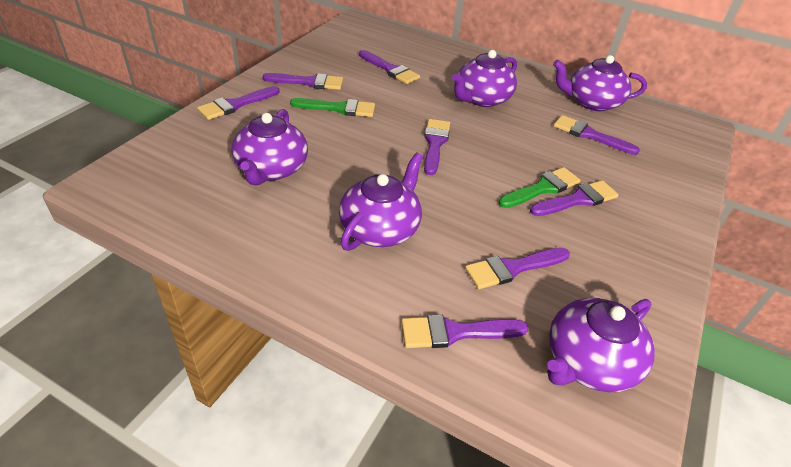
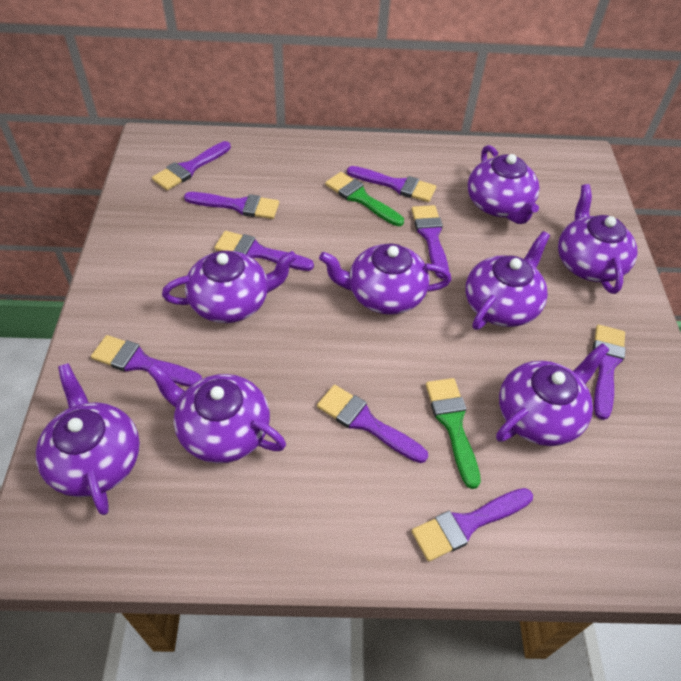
purple brush: [197,86,280,120] [263,73,343,90] [359,50,420,84] [401,315,528,348] [424,119,450,175] [465,248,570,289] [530,180,619,216] [554,115,640,155] = 8 -> [91,335,202,387] [152,141,231,190] [184,192,279,219] [214,231,314,271] [317,385,428,463] [347,166,436,202] [411,205,449,279] [412,488,533,562] [592,325,626,420] = 9
purple teapot: [232,109,308,186] [339,152,423,251] [452,50,517,107] [547,298,655,392] [553,55,647,111] = 5 -> [36,363,140,515] [147,363,286,463] [162,251,297,323] [319,244,451,315] [466,231,550,330] [468,145,540,224] [496,343,610,446] [558,184,637,294] = 8

